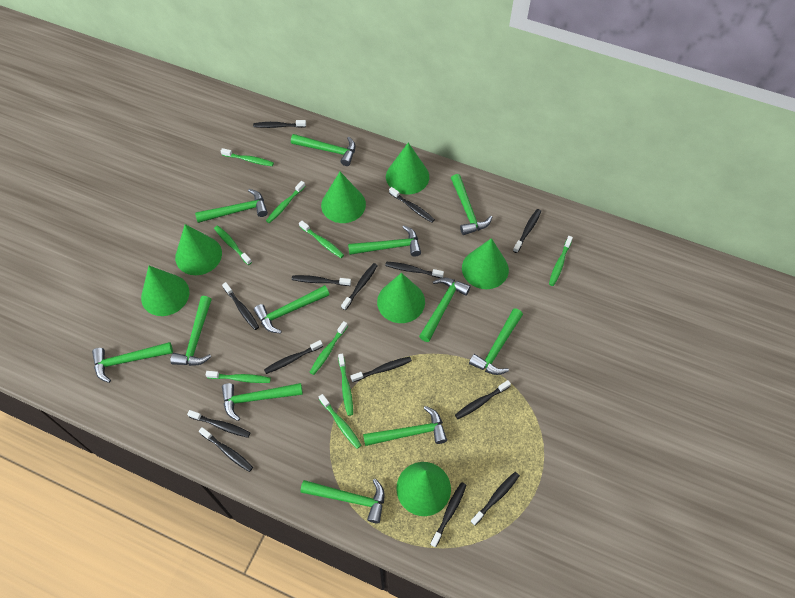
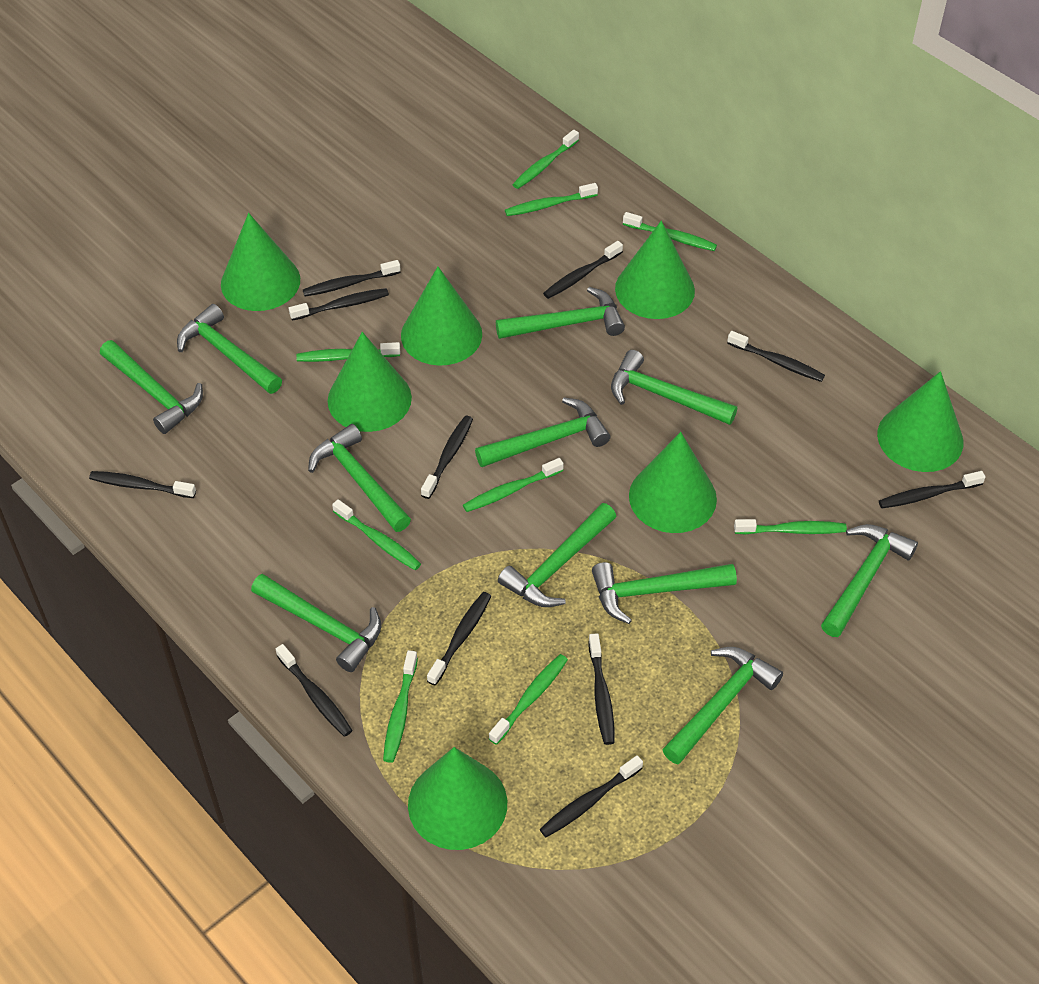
black toothbrush: [187,410,251,438] [199,427,253,472] [222,282,259,330] [253,120,306,128] [264,340,323,374] [292,275,351,286] [341,263,378,310] [350,356,412,382] [385,261,444,278] [389,187,435,223] [430,482,467,548] [455,380,511,419] [470,472,520,526] [513,209,541,253] = 14 -> [89,471,196,498] [276,644,353,737] [288,288,389,321] [303,260,401,297] [421,416,473,499] [427,592,491,686] [540,755,643,837] [543,241,623,299] [588,633,615,745] [727,331,825,382] [879,471,986,508] = 11
green hammer: [92,342,173,383] [170,296,212,366] [195,189,268,223] [222,383,303,421] [254,285,330,334] [291,134,356,166] [300,479,385,523] [348,225,421,257] [363,406,447,446] [419,278,471,342] [451,174,492,235] [469,308,523,375] = 12 -> [100,340,203,434] [177,304,282,394] [251,574,381,672] [308,424,411,532] [475,398,610,467] [496,287,625,339] [498,503,616,607] [592,562,737,624] [611,350,737,425] [662,647,783,765] [821,524,918,637] = 11

